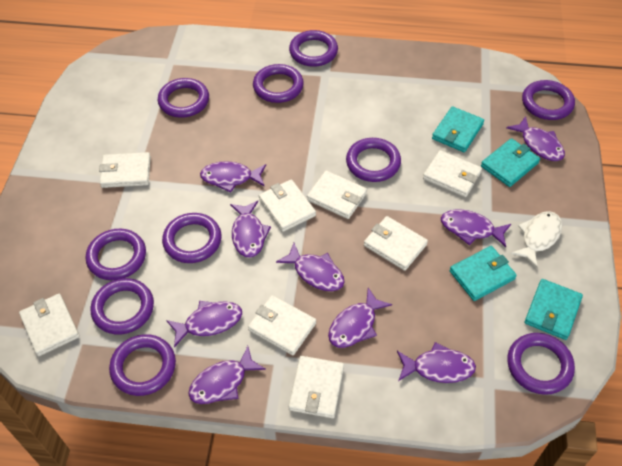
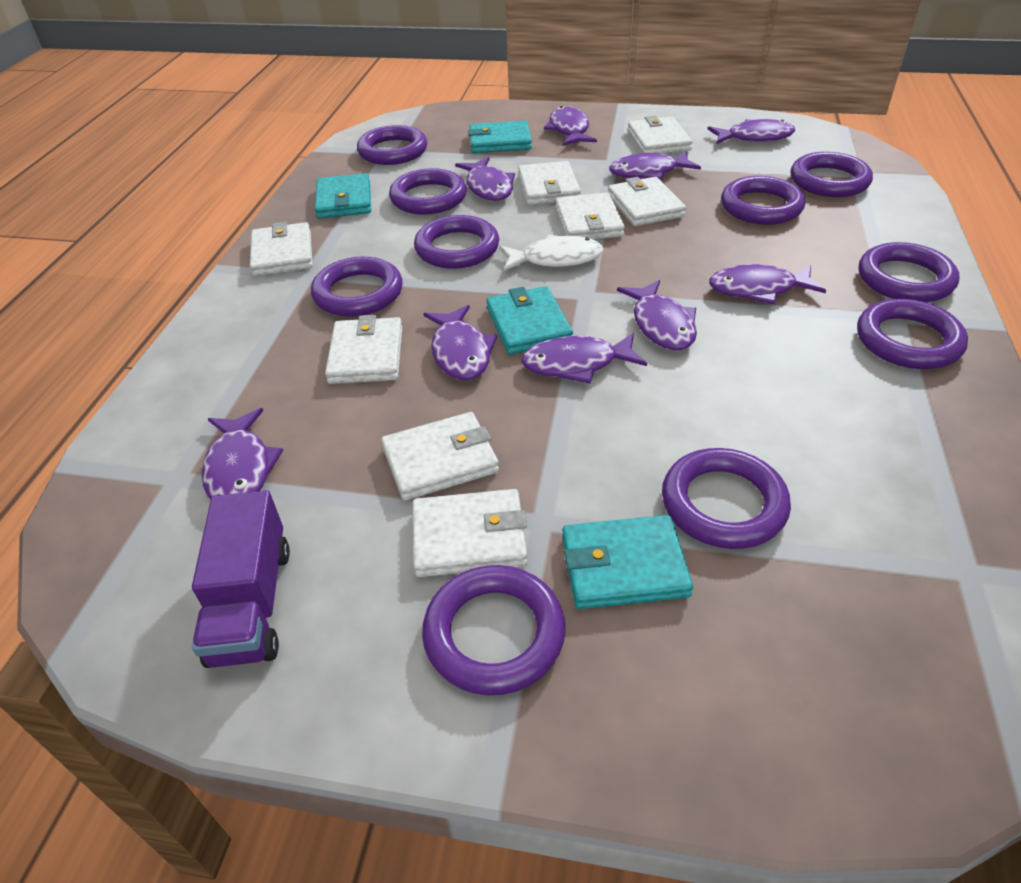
purple truck: none = 0 -> [192,490,290,668] = 1

